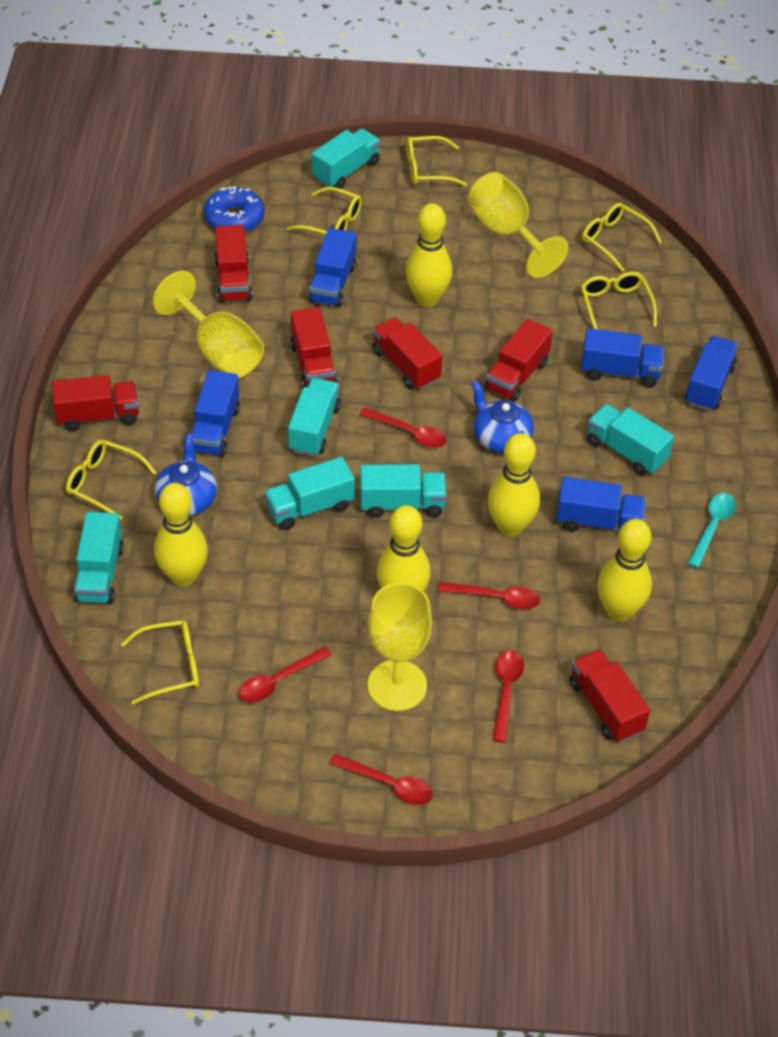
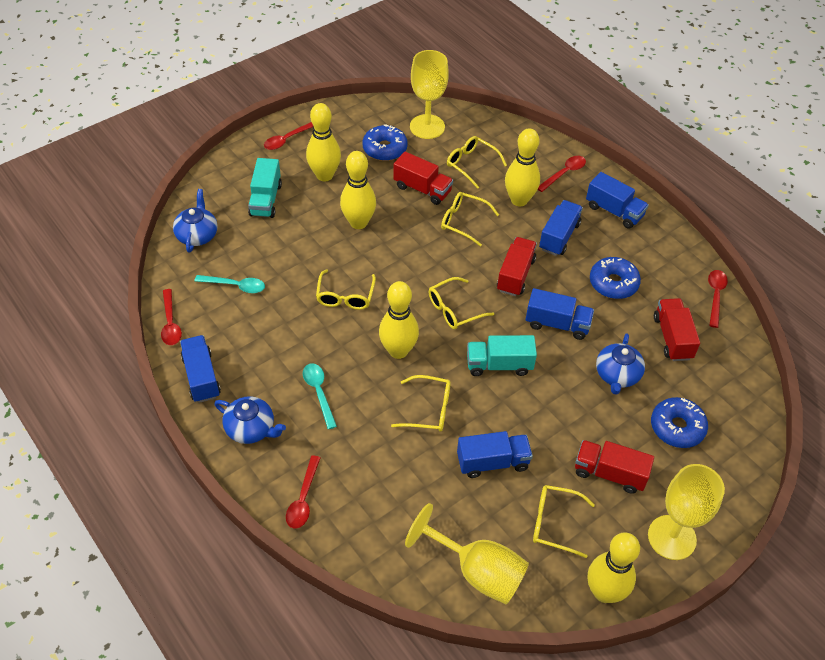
blue donut: [204,186,265,232] = 1 -> [362,124,408,161] [590,257,641,299] [651,397,708,448] = 3
blue teapot: [155,434,217,516] [471,380,534,453] = 2 -> [173,189,218,253] [214,396,286,444] [596,333,645,395] = 3
red truck: [52,375,139,431] [215,225,252,303] [290,307,337,388] [372,317,442,390] [485,319,553,402] [569,649,650,742] = 6 -> [393,152,453,205] [497,237,537,296] [575,440,654,494] [654,298,700,361] = 4
turquoise spoon: [688,493,736,568] = 1 -> [195,275,265,293] [303,363,337,429] = 2
turquoise truck: [74,512,124,604] [264,457,355,530] [288,378,341,457] [312,129,380,189] [360,464,447,518] [587,404,674,475] = 6 -> [248,158,282,218] [467,335,537,376] = 2

